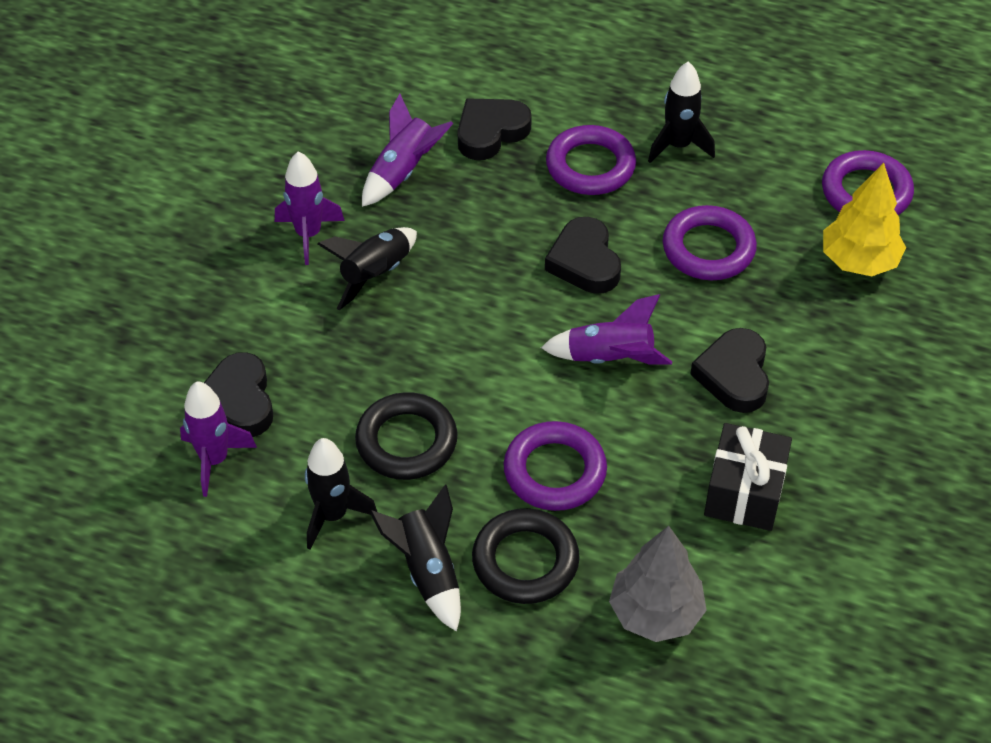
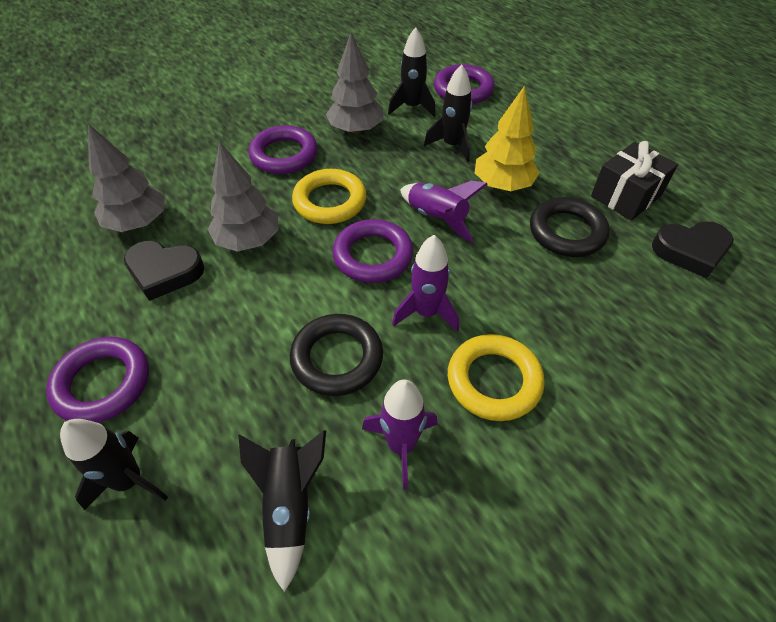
black heart: [204,352,273,437] [457,98,532,160] [545,217,621,294] [690,328,769,413] = 4 -> [124,241,204,301] [652,221,734,278] = 2
grey tree: [609,526,707,642] = 1 -> [88,124,165,232] [208,141,279,252] [326,33,383,134] = 3
purple rocket: [180,381,257,497] [275,151,345,265] [362,94,454,207] [541,294,672,365] = 4 -> [362,379,438,489] [392,235,459,332] [400,181,488,242] = 3
yellow ring: none = 0 -> [292,169,367,224] [448,334,545,421] = 2

